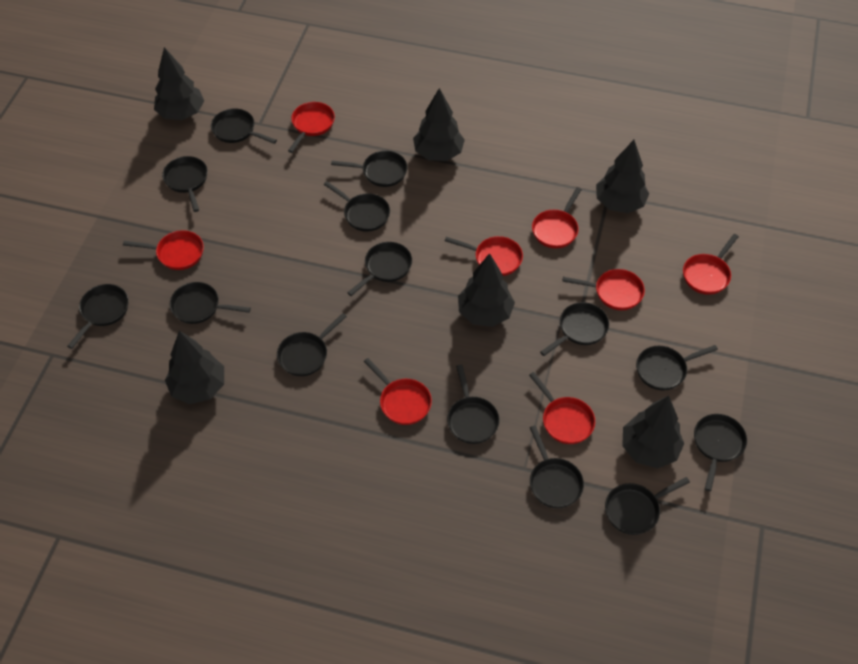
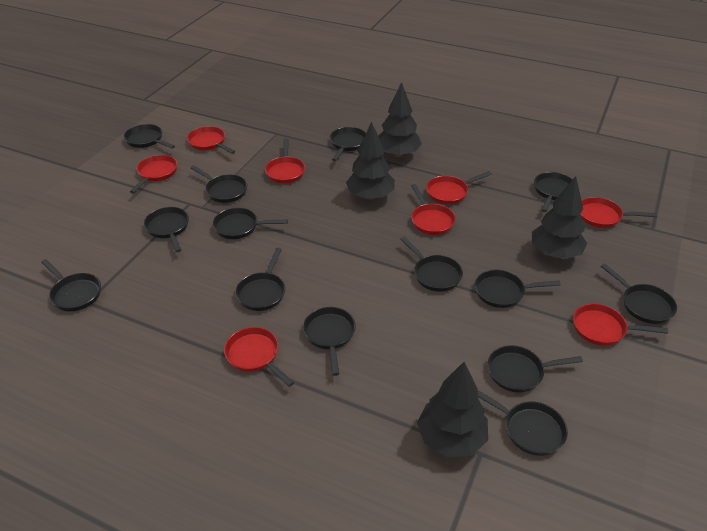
black tree: [154,47,204,120] [165,331,224,404] [413,88,465,161] [458,253,515,327] [596,140,649,213] [622,396,684,468] = 6 -> [346,122,395,200] [378,82,422,157] [417,362,488,457] [532,176,587,259] = 4

